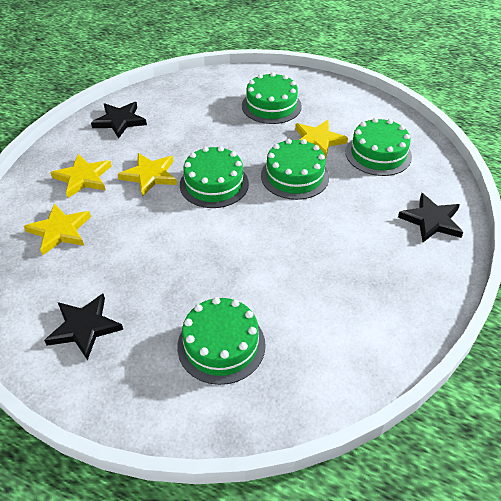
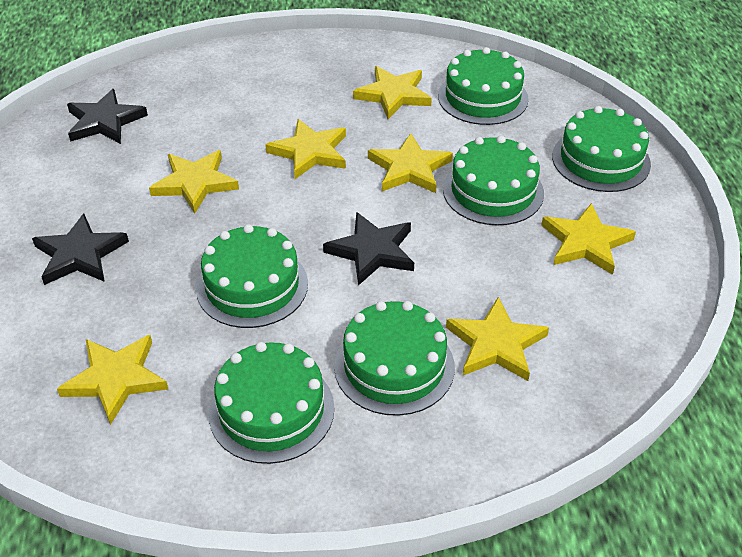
green cake: [177,297,266,385] [180,146,249,208] [242,72,302,124] [261,139,329,200] [346,118,412,176] = 5 -> [196,224,308,328] [209,342,334,464] [334,301,455,416] [438,47,529,125] [443,136,544,225] [552,106,651,192] = 6
yellow star: [24,203,91,256] [50,154,111,198] [118,153,177,197] [295,120,348,159] = 4 -> [57,335,168,425] [149,150,239,213] [265,119,346,179] [353,66,432,119] [368,133,453,193] [446,297,549,381] [541,203,636,275] = 7

